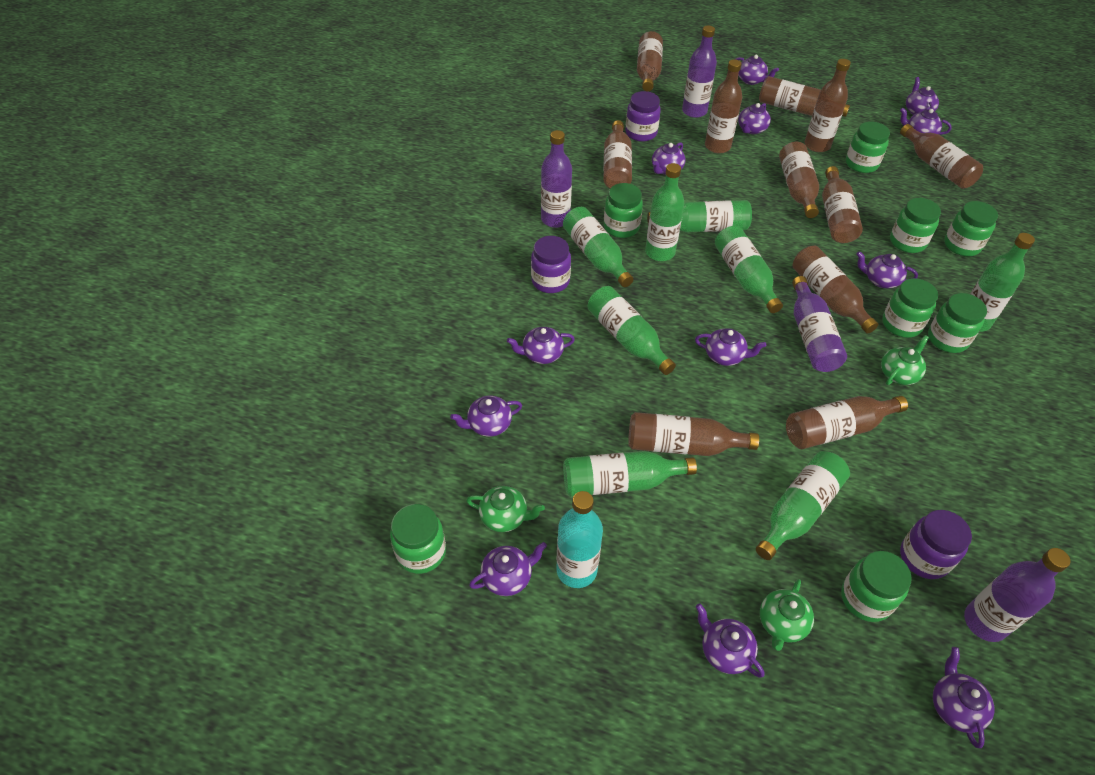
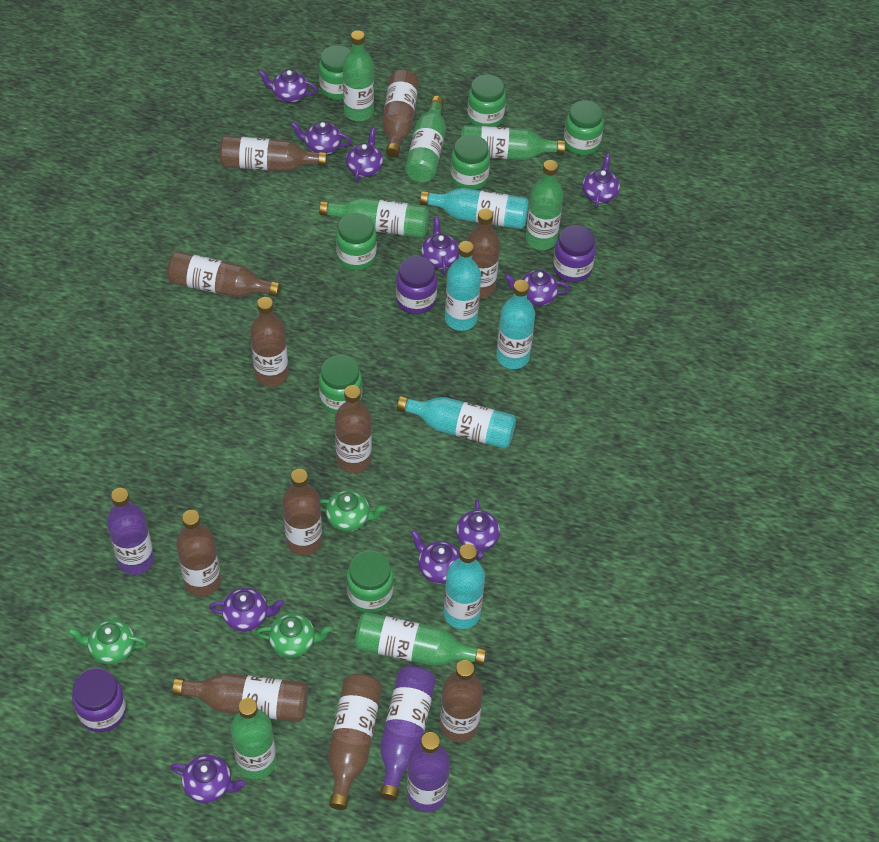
green bottle: [563,207,633,287] [563,451,697,497] [587,286,676,375] [645,163,684,261] [647,200,752,233] [715,226,783,313] [756,451,850,560] [970,233,1035,332] = 8 -> [230,698,276,779] [319,197,429,238] [343,30,374,121] [355,612,487,666] [405,96,446,182] [461,125,565,160] [526,160,563,250] = 7
green jar: [390,504,446,574] [604,183,643,238] [841,551,912,622] [846,121,890,173] [882,278,938,338] [890,198,941,253] [928,293,987,353] [944,201,998,257] = 8 -> [319,45,351,100] [319,355,362,414] [336,213,377,270] [346,551,394,613] [450,135,490,190] [467,74,506,127] [564,100,604,155] = 7
purple bottle: [541,130,572,228] [682,25,717,118] [792,276,847,372] [964,548,1071,642] = 4 -> [107,488,154,575] [380,666,436,801] [407,732,450,812] = 3
purple teapot: [450,396,522,437] [469,542,547,596] [507,327,575,364] [652,142,685,175] [695,328,766,366] [696,603,764,678] [735,55,779,85] [738,103,771,134] [856,251,918,288] [900,108,952,135] [906,77,939,115] [933,647,995,748] = 12 -> [170,754,246,803] [209,587,285,632] [258,70,317,103] [291,121,351,155] [346,128,383,182] [411,530,459,584] [421,216,459,275] [456,499,500,560] [505,270,570,306] [582,153,620,208] = 10
turquoise bottle: [556,491,603,588] = 1 -> [397,396,516,449] [420,188,529,229] [444,544,485,629] [445,241,481,331] [496,280,535,369] = 5

